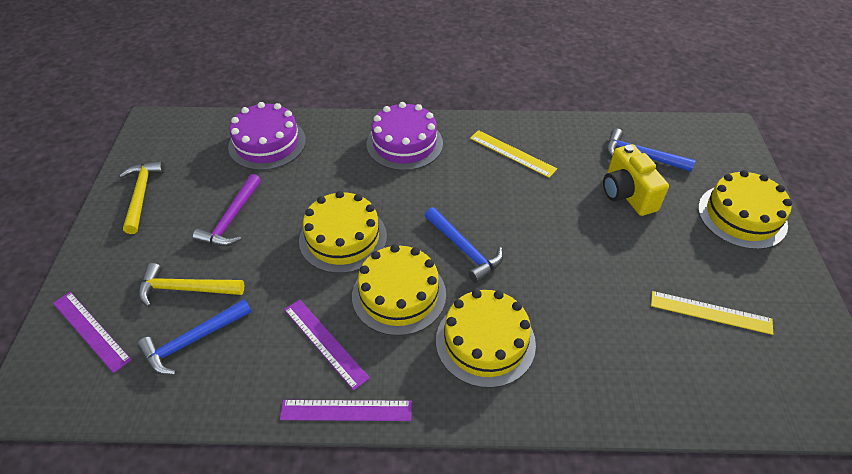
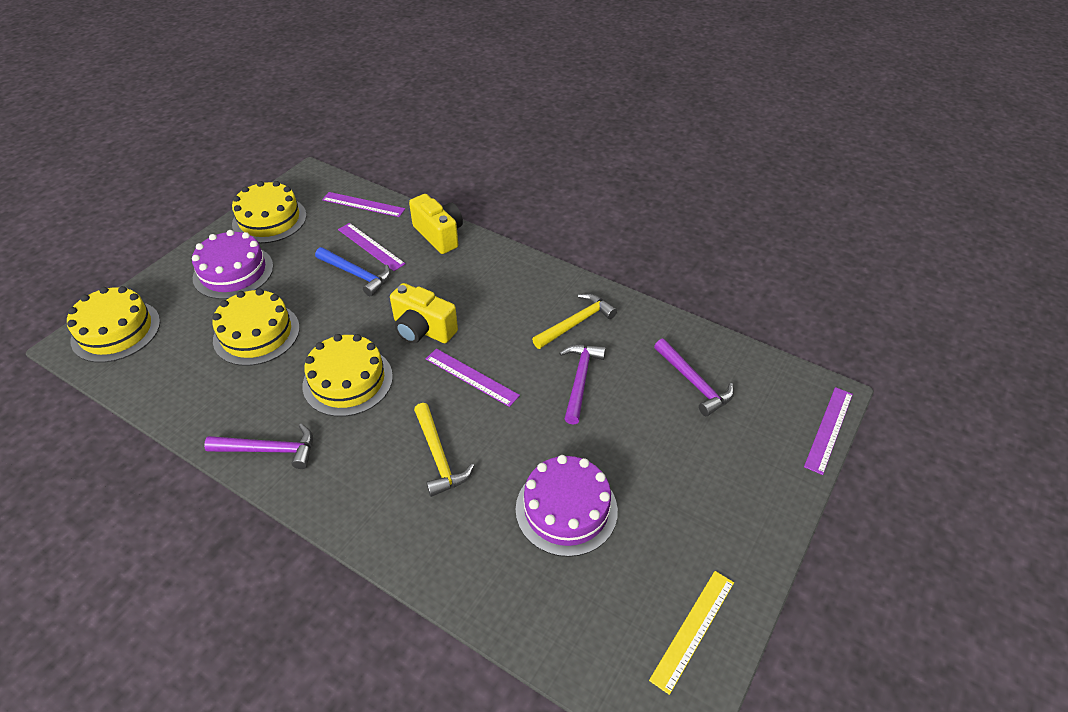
blue hammer: [137,299,252,375] [425,207,503,283] [607,129,696,172] = 3 -> [315,247,391,296] = 1
purple hammer: [193,174,261,246] = 1 -> [204,424,313,469] [559,344,606,425] [654,339,734,416] = 3
purple ruler: [53,292,132,373] [280,400,412,421] [284,299,370,390] = 3 -> [322,192,405,217] [338,223,406,271] [426,349,520,407] [804,387,853,475] = 4
yellow camera: [603,144,669,216] = 1 -> [390,283,458,343] [409,194,463,254] = 2
yellow ruler: [470,130,557,178] [651,291,773,335] = 2 -> [649,571,734,695] = 1

